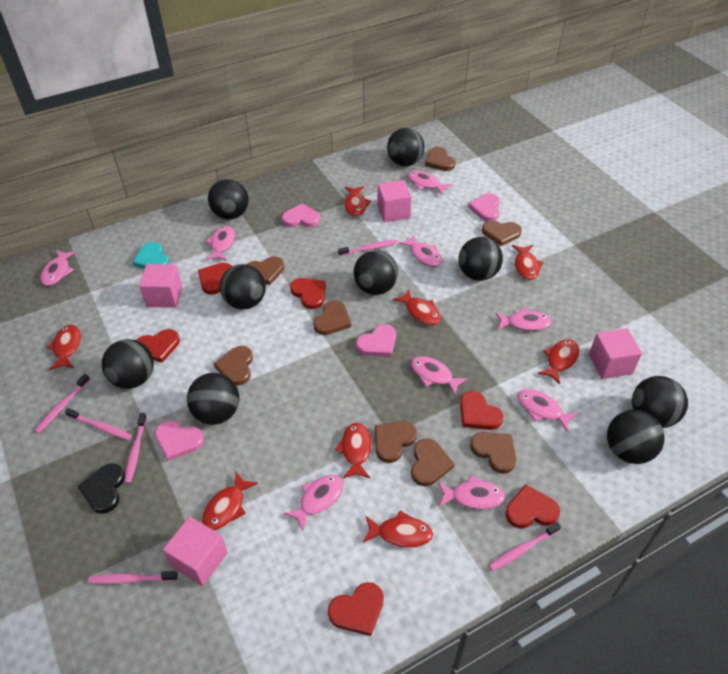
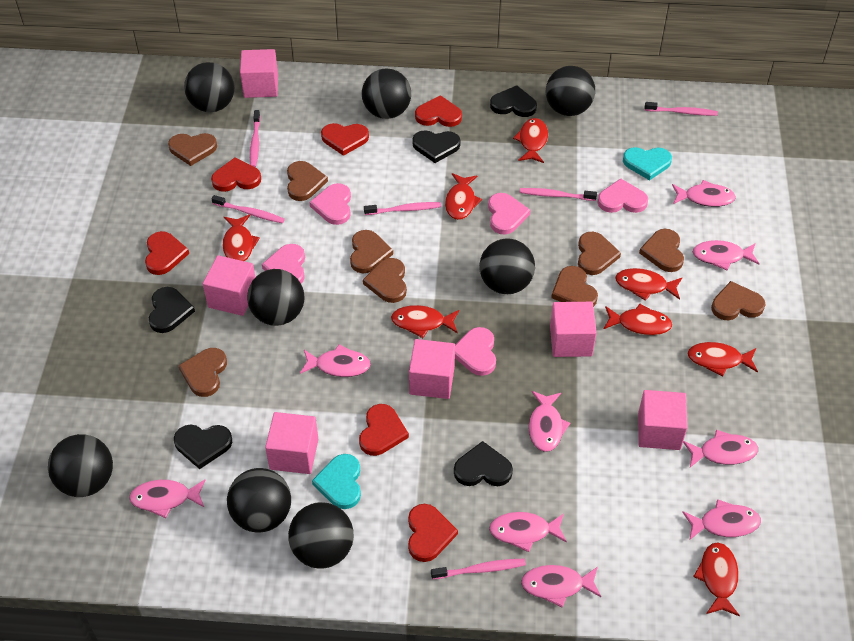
black ball: [102,339,154,389] [187,373,239,425] [208,179,249,219] [220,264,266,310] [354,250,398,295] [387,128,424,166] [458,237,503,281] [607,409,665,464] [632,376,688,428] = 9 -> [48,434,113,497] [184,62,234,112] [227,468,291,532] [247,269,305,326] [288,502,354,569] [362,68,411,119] [479,238,535,294] [546,66,595,116] = 8
black heart: [77,463,125,514] = 1 -> [149,287,195,333] [174,425,232,469] [412,130,461,163] [454,441,513,486] [490,85,537,117] = 5
brown heart: [213,346,253,386] [246,256,284,285] [313,300,351,335] [375,421,417,463] [411,439,455,486] [425,147,456,171] [470,432,516,474] [482,220,522,246] = 8 -> [168,133,217,166] [178,348,227,397] [287,161,328,201] [350,230,393,273] [363,258,407,303] [551,266,598,307] [578,232,621,275] [639,229,684,272] [711,281,766,320] = 9
pink cube: [139,264,182,308] [163,517,228,586] [377,180,412,222] [589,328,642,379] = 4 -> [203,255,255,316] [240,49,278,98] [265,412,319,474] [409,339,455,399] [550,302,597,357] [638,390,688,450] = 6
pink heart: [155,421,204,461] [282,203,320,227] [356,324,396,357] [468,193,500,221] = 4 -> [262,244,305,283] [309,183,351,225] [455,327,496,376] [488,193,530,235] [598,179,648,213] = 5
turquoise heart: [133,242,169,269] = 1 -> [312,454,361,509] [623,147,672,181] = 2

